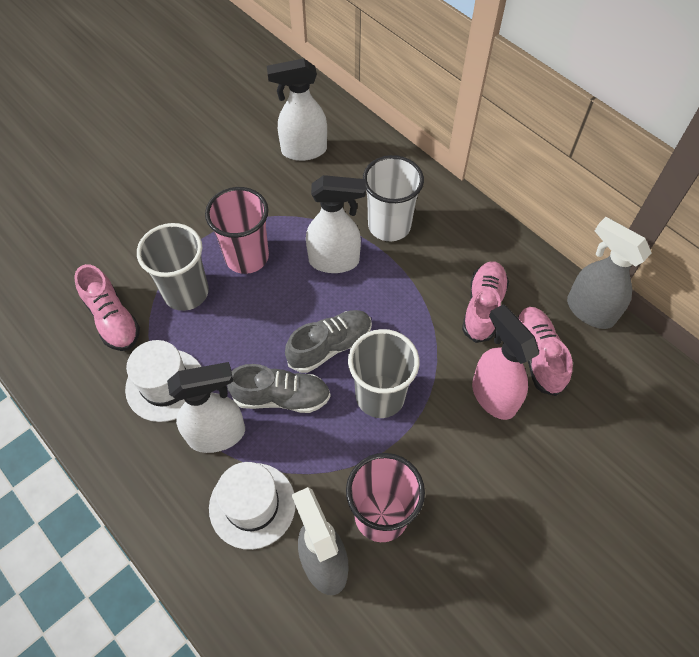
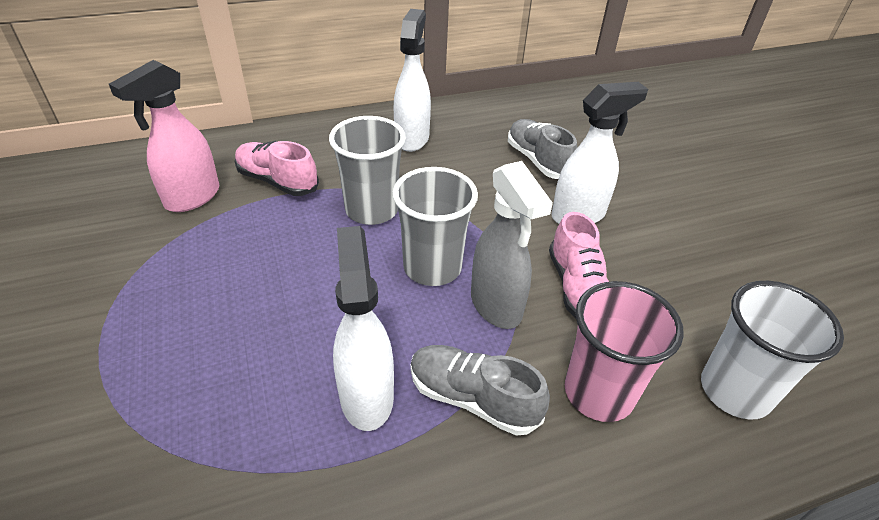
grey spray bottle: [292,487,348,595] [567,217,651,329] = 2 -> [471,161,553,329] = 1
pink cup: [205,187,269,274] [346,453,425,542] = 2 -> [565,281,684,422] = 1
pink shoe: [74,264,140,351] [462,261,509,343] [517,307,573,396] = 3 -> [235,141,319,196] [549,212,609,318] = 2
white hat: [125,340,202,422] [209,462,296,550] = 2 -> none = 0

